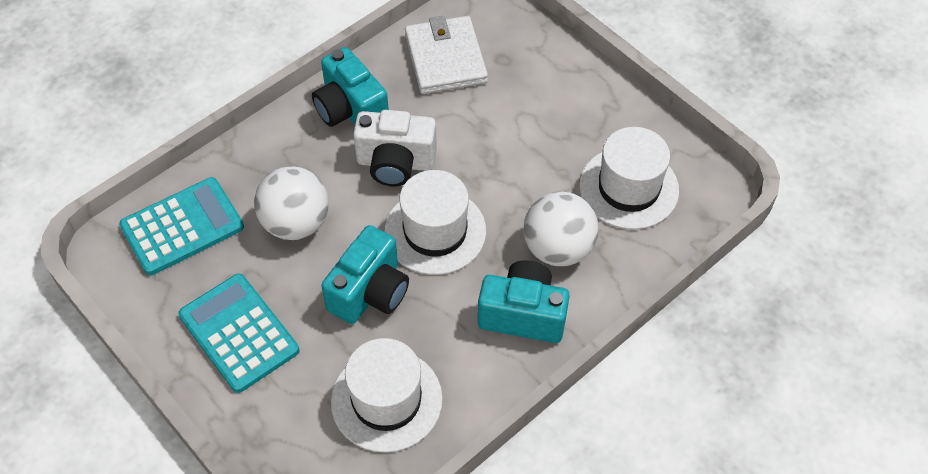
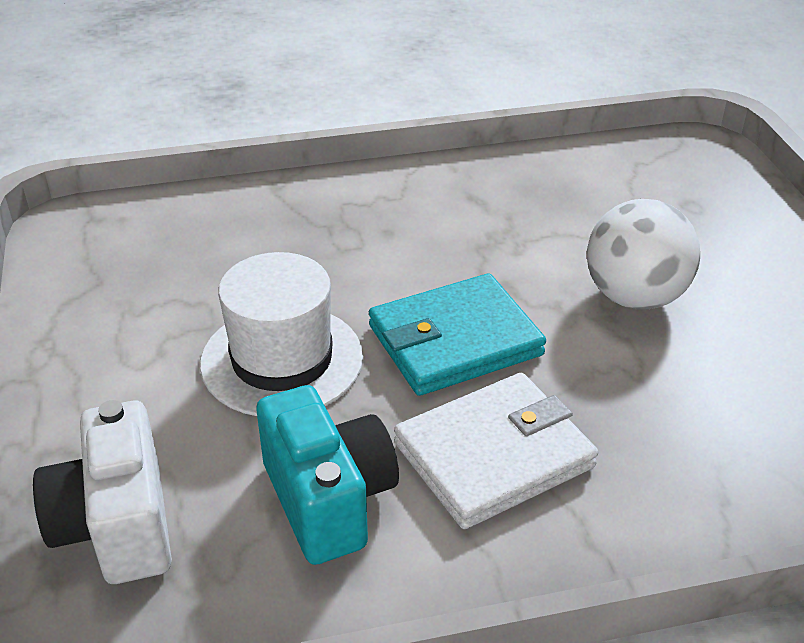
turquoise calculator: [119,177,244,275] [178,274,299,393] = 2 -> none = 0
turquoise camera: [312,47,389,127] [321,225,409,324] [478,260,570,343] = 3 -> [257,385,399,565] = 1
turquoise wallet: none = 0 -> [369,273,546,396] = 1
white ball: [254,166,329,240] [523,191,599,266] = 2 -> [587,199,700,310] = 1
white hat: [331,338,443,453] [384,170,486,275] [580,127,679,230] = 3 -> [200,252,363,416] = 1

